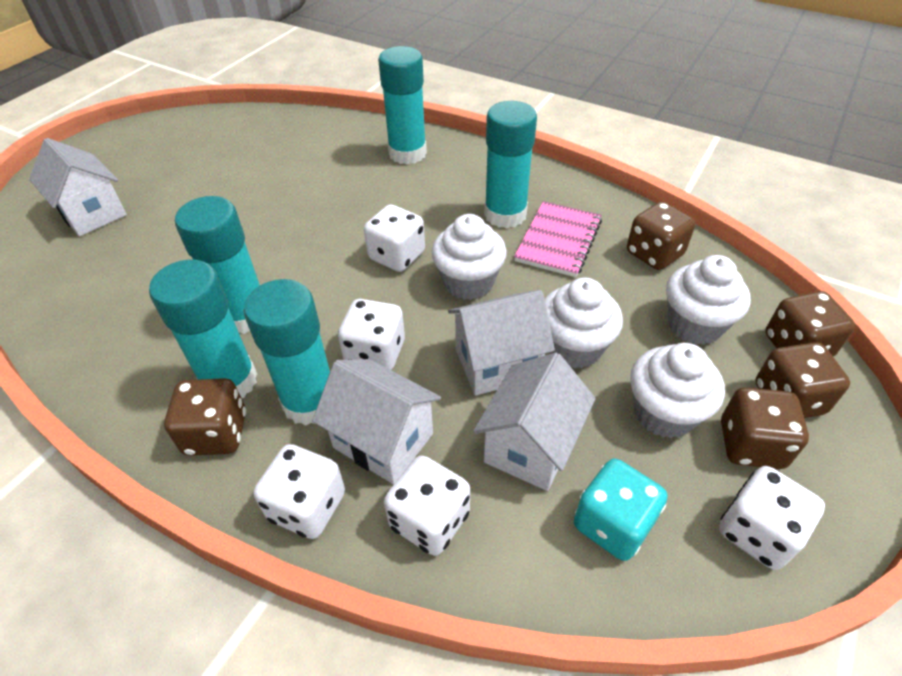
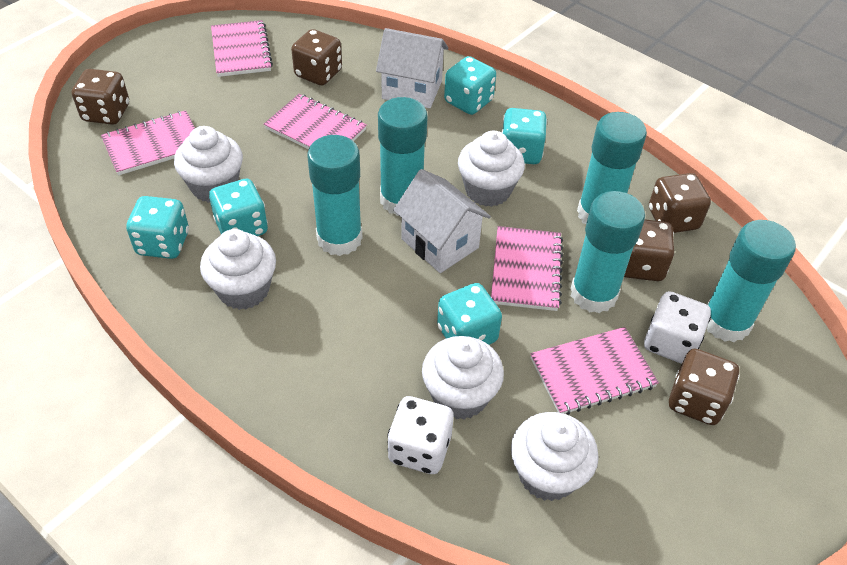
pink notebook: [514,201,602,277] = 1 -> [101,110,195,176] [211,20,273,77] [264,94,367,149] [491,226,563,311] [530,327,659,415] = 5
turquoise dice: [574,459,667,561] = 1 -> [126,196,189,259] [209,179,268,236] [437,283,502,345] [444,56,496,115] [501,108,547,164] = 5
white cupcake: [431,214,507,300] [545,278,623,369] [630,343,725,438] [666,255,751,345] = 4 -> [174,126,243,203] [200,229,276,310] [422,336,504,420] [458,131,525,207] [511,412,599,501] = 5
white dice: [254,444,345,539] [338,299,405,370] [364,205,425,272] [384,455,470,556] [719,466,825,570] = 5 -> [387,396,454,474] [644,291,711,364] = 2
white house: [29,138,127,236] [312,359,441,484] [448,290,555,396] [473,353,596,491] = 4 -> [376,28,449,108] [393,169,491,273] = 2

